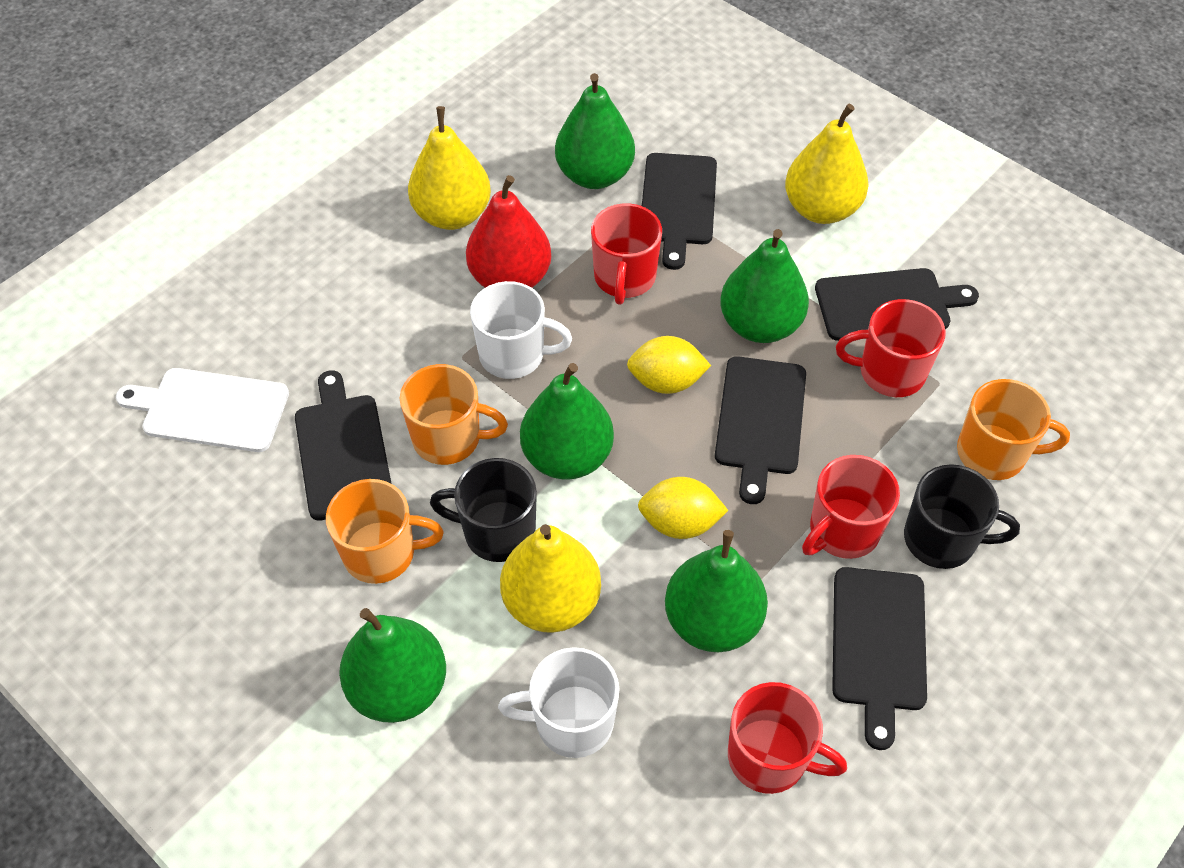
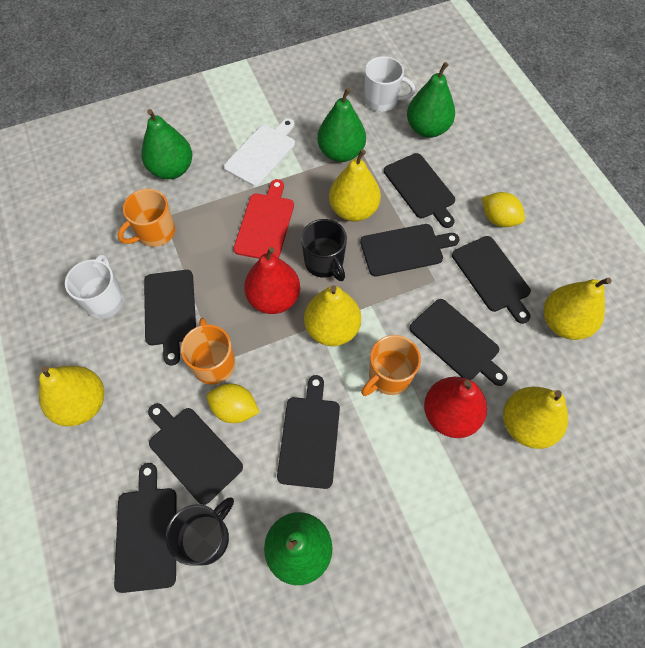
black cutting board: [295,370,392,521] [642,153,717,270] [715,356,806,504] [815,268,979,341] [832,567,927,750] = 5 -> [114,463,177,593] [144,270,196,366] [148,403,243,505] [277,375,340,489] [360,224,459,277] [384,153,455,228] [409,299,508,386] [452,236,531,324] = 8
green pear: [339,608,446,723] [520,363,614,480] [555,73,635,189] [665,530,768,652] [720,229,809,343] = 5 -> [141,109,192,179] [264,512,332,585] [317,88,366,162] [407,62,455,138] = 4
red cutting board: none = 0 -> [234,179,294,259] = 1
red mug: [591,203,662,305] [728,682,847,794] [802,455,900,559] [836,299,946,397] = 4 -> none = 0
red pear: [466,175,551,288] = 1 -> [244,247,300,314] [424,377,487,438] = 2
yellow pear: [408,106,491,230] [500,524,601,633] [785,104,869,224] = 3 -> [39,366,104,426] [304,285,361,346] [329,149,381,222] [503,387,568,449] [544,278,612,340] = 5

